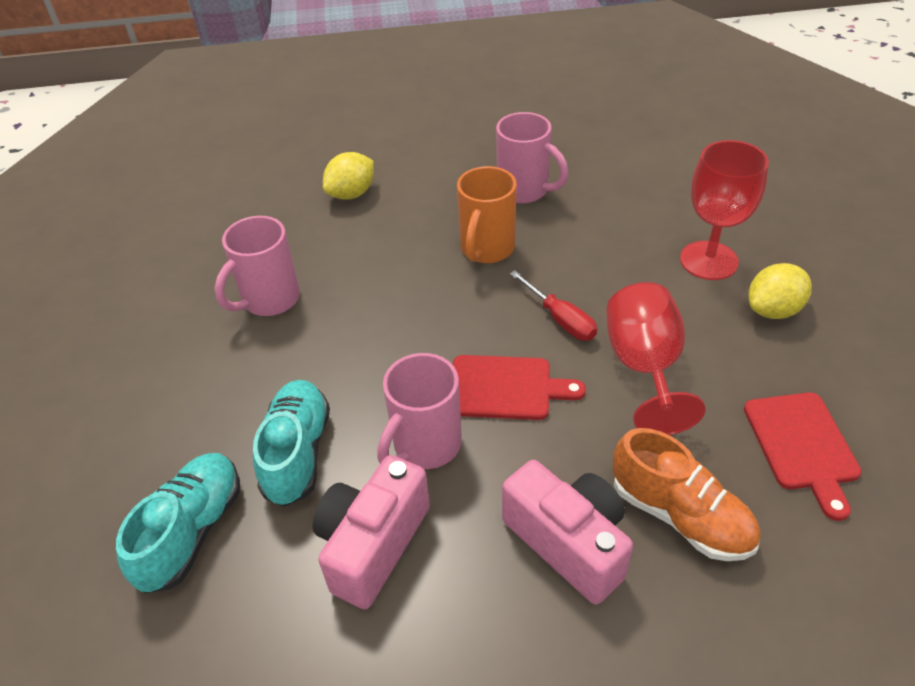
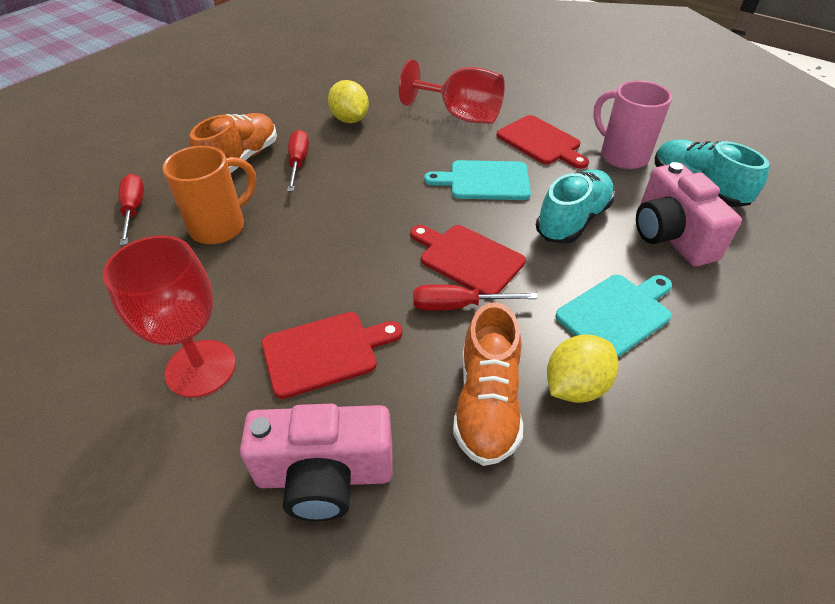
orange shoe: [613,428,760,561] = 1 -> [190,113,277,173] [453,302,523,466] = 2
pink mug: [215,216,300,316] [377,353,462,469] [496,112,569,204] = 3 -> [593,80,672,169] = 1
red cutting board: [453,355,586,420] [744,392,862,521] = 2 -> [261,312,403,399] [410,225,526,294] [496,115,589,169] = 3
red screwdriver: [509,270,597,341] = 1 -> [119,174,144,246] [287,130,309,192] [413,284,538,311] = 3
turquoise cutting board: none = 0 -> [424,160,531,200] [555,275,672,357] = 2

